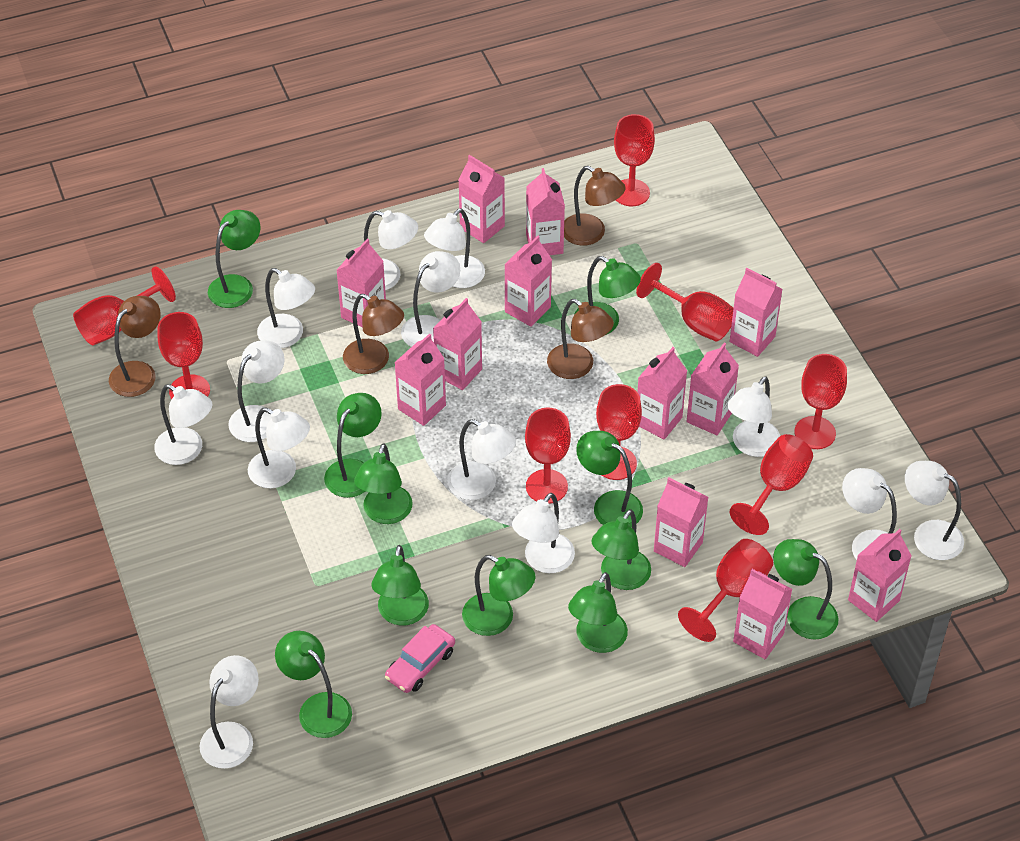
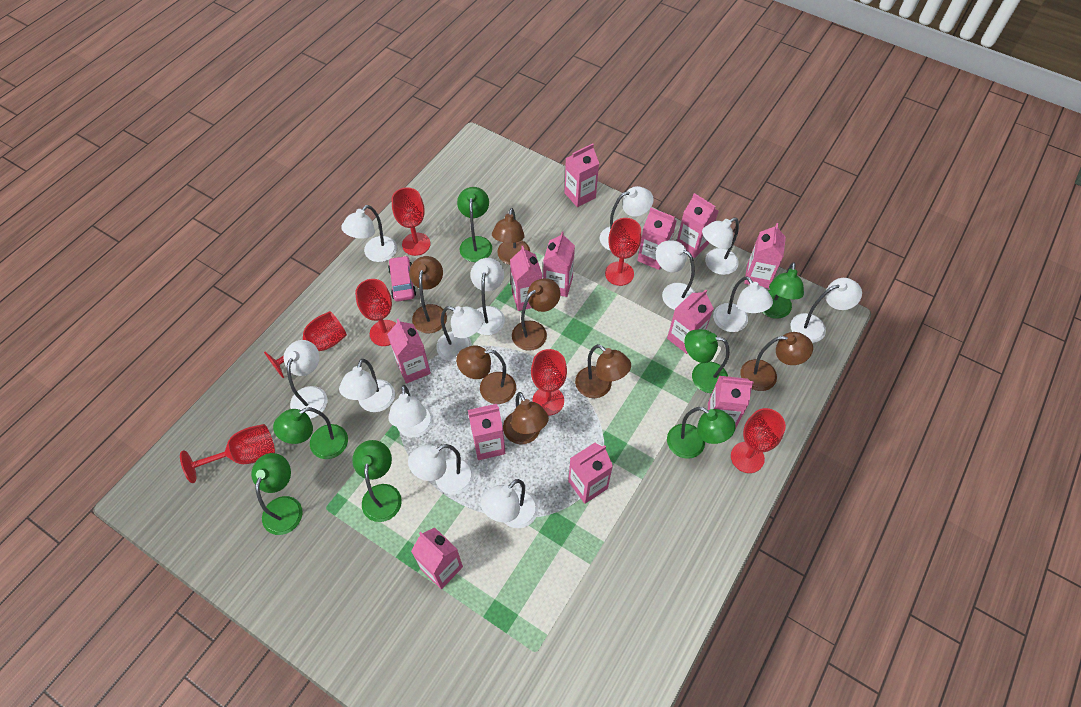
brown lamp: [109,296,161,397] [343,294,404,374] [547,299,614,379] [564,166,626,246] = 4 -> [409,256,447,333] [456,345,516,404] [492,208,530,265] [503,392,549,444] [512,278,560,351] [575,344,631,398] [740,332,813,391] = 7
green lamp: [208,210,261,308] [275,631,352,738] [324,393,382,498] [354,443,413,524] [371,545,429,626] [462,555,535,636] [568,572,628,653] [574,256,641,335] [576,431,643,527] [592,509,651,590] [773,539,839,640] = 11 -> [251,453,303,535] [273,407,348,459] [352,440,402,522] [457,187,492,262] [667,407,736,459] [684,329,730,393] [762,262,804,319] = 7
red goblet: [73,266,176,345] [158,312,210,399] [525,408,571,504] [596,384,642,480] [614,114,655,206] [636,263,734,341] [678,539,773,642] [730,434,813,535] [794,354,847,449] = 9 -> [180,424,275,483] [264,311,347,378] [355,279,396,346] [392,187,431,256] [531,349,567,415] [605,218,641,286] [731,408,786,473] = 7

